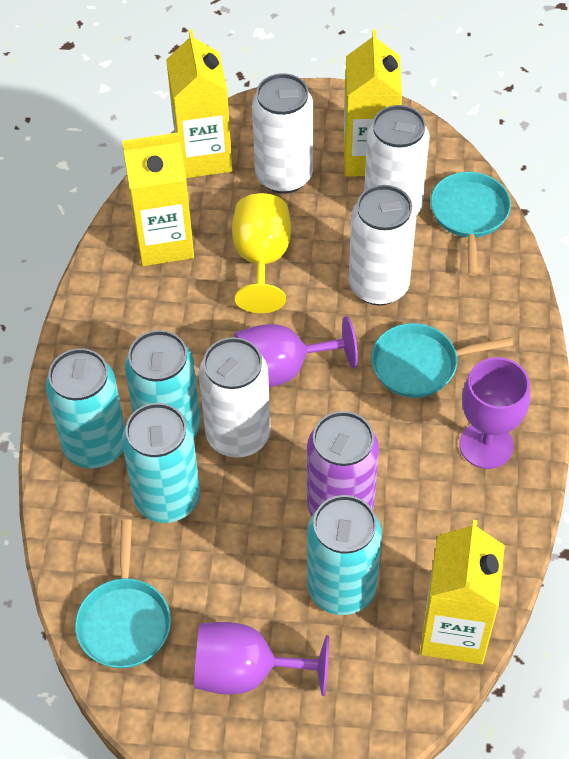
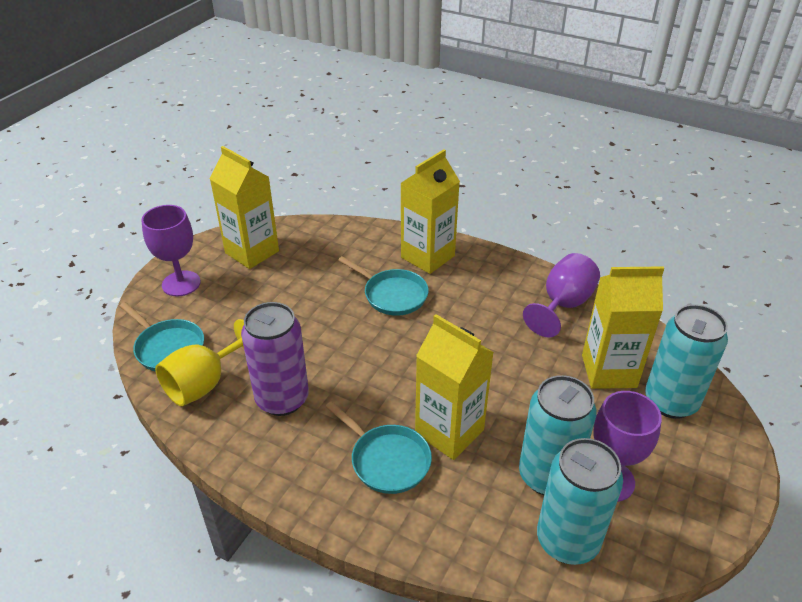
turquoise can: [46,348,125,468] [122,403,200,523] [125,330,201,437] [307,495,382,615] = 4 -> [519,375,597,495] [537,438,623,565] [645,304,728,419] = 3
white can: [199,337,271,458] [252,73,313,194] [349,185,416,306] [364,105,430,215] = 4 -> none = 0

